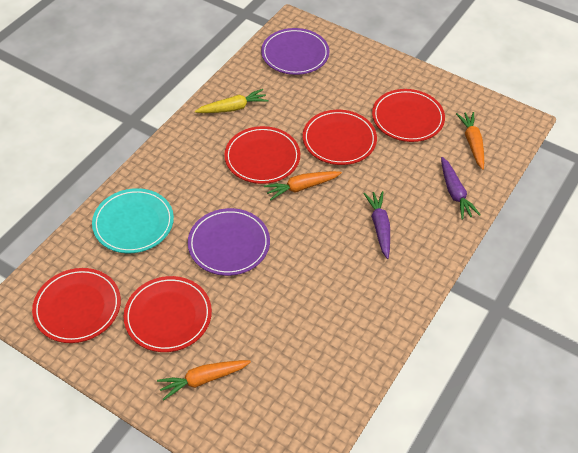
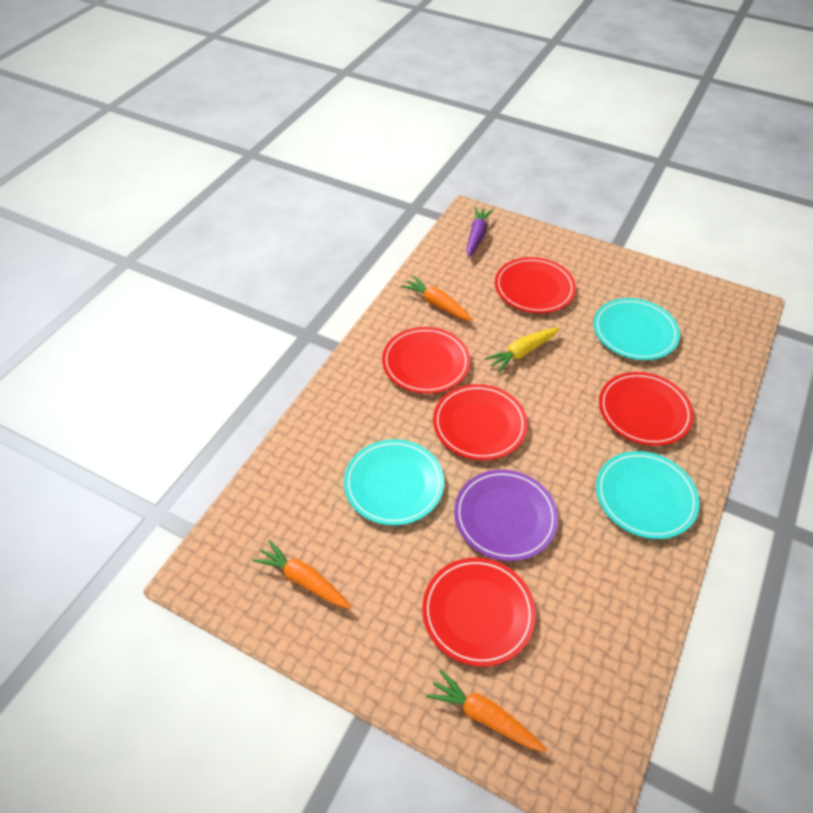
purple carrot: [364,191,390,259] [441,157,481,220] = 2 -> [466,207,493,257] = 1
purple plate: [188,208,270,276] [261,28,329,75] = 2 -> [454,469,558,561] = 1
turquoise plate: [92,188,174,253] = 1 -> [344,439,444,526] [593,298,680,360] [596,451,700,539] = 3

